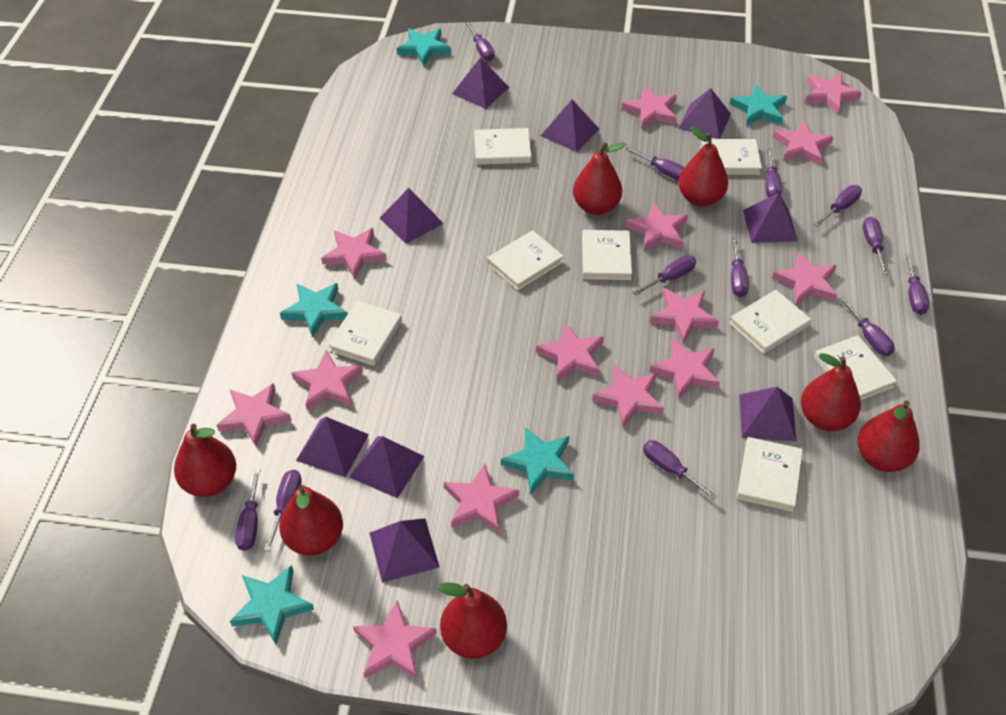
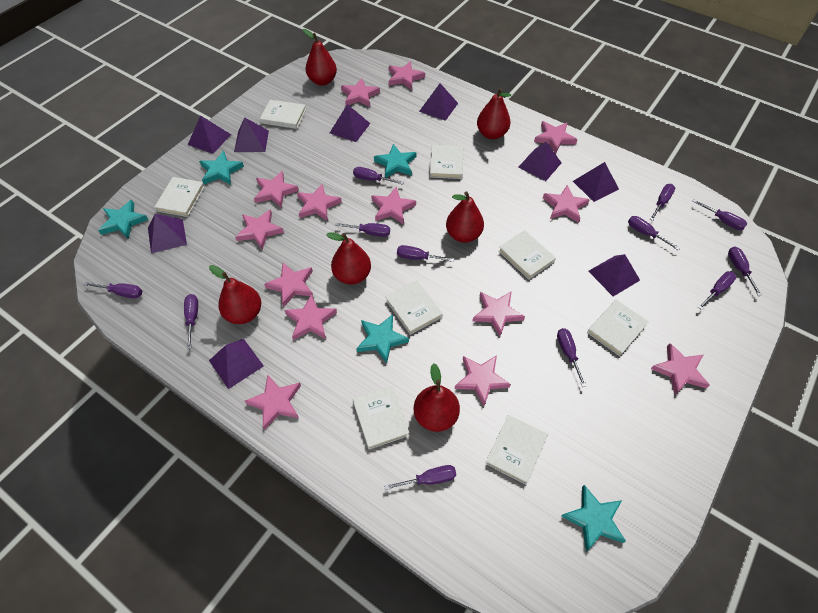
red pear: [174,424,236,497] [279,485,343,556] [438,582,507,659] [573,142,626,215] [678,126,728,207] [801,353,861,431] [857,400,920,472] = 7 -> [209,265,261,324] [303,29,337,86] [326,233,371,285] [414,363,460,432] [446,191,484,243] [477,88,511,139] = 6

